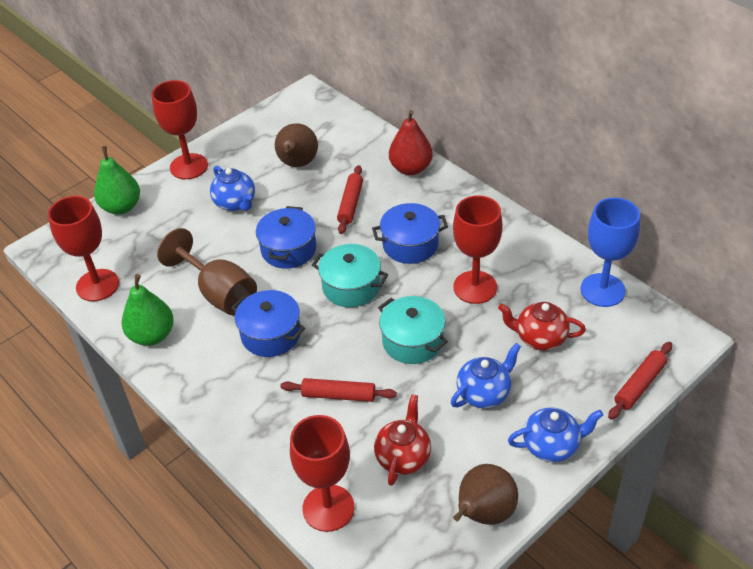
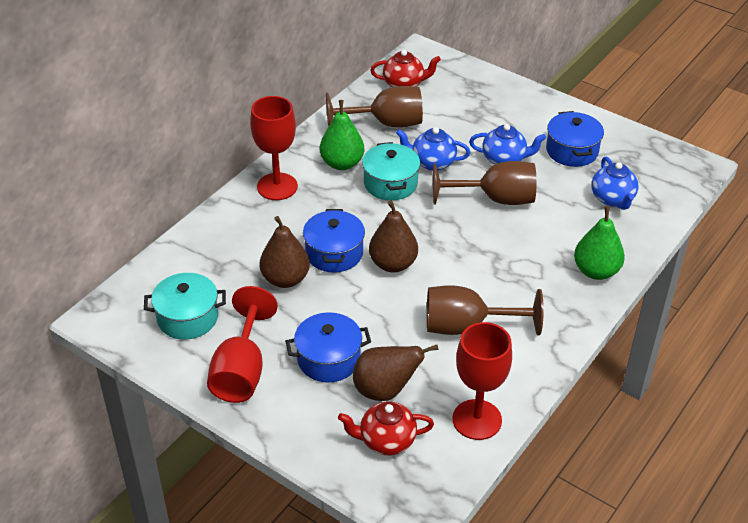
blue goblet: [580,198,640,307] = 1 -> none = 0
brown goblet: [157,228,257,315] = 1 -> [326,86,423,127] [427,285,544,336] [433,161,537,205] = 3
brown pear: [275,123,318,167] [453,464,518,525] = 2 -> [260,216,310,288] [353,345,439,401] [369,201,418,272] = 3
red goblet: [48,196,119,301] [152,80,208,179] [290,415,354,532] [453,195,503,304] = 4 -> [207,286,278,403] [250,96,298,200] [453,322,512,440] = 3
red pear: [389,110,433,175] = 1 -> none = 0
red rolling pin: [280,378,397,402] [337,165,363,234] [608,342,672,420] = 3 -> none = 0

